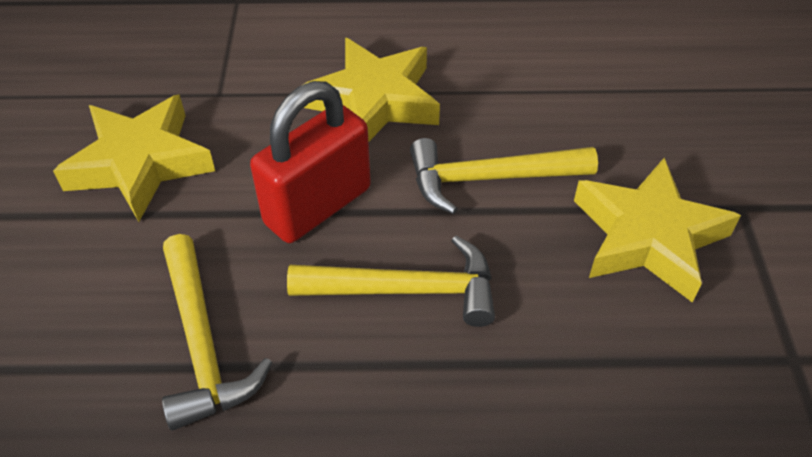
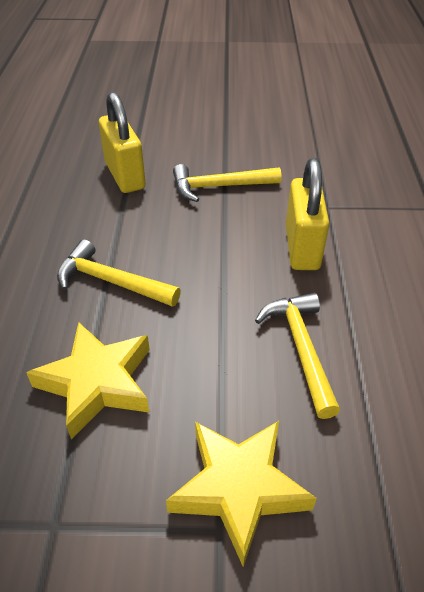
red padlock: [250,81,371,243] = 1 -> none = 0
yellow padlock: none = 0 -> [99,92,146,193] [286,158,329,270] = 2
yellow star: [53,94,215,222] [301,38,440,142] [574,158,741,303] = 3 -> [26,322,150,439] [166,421,317,567] = 2

